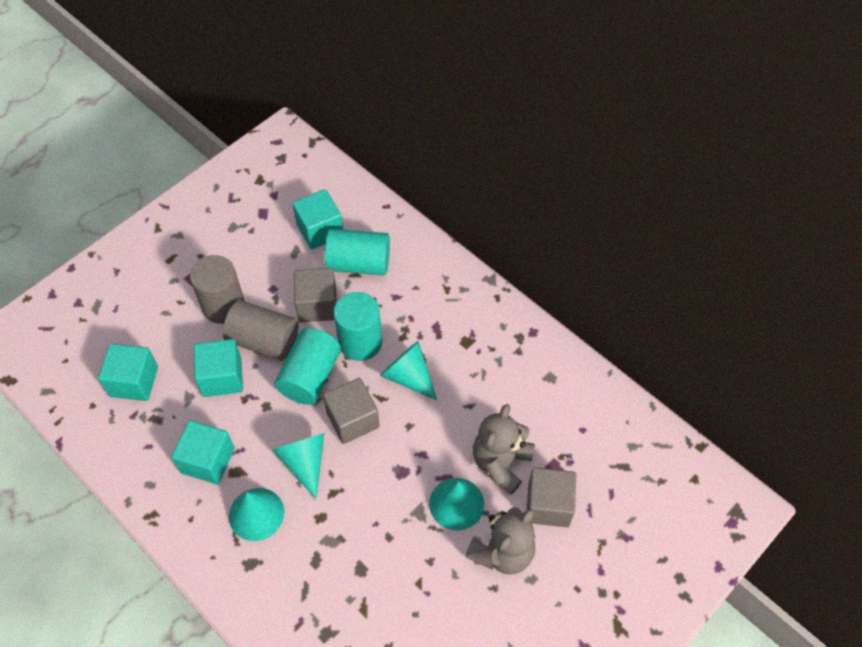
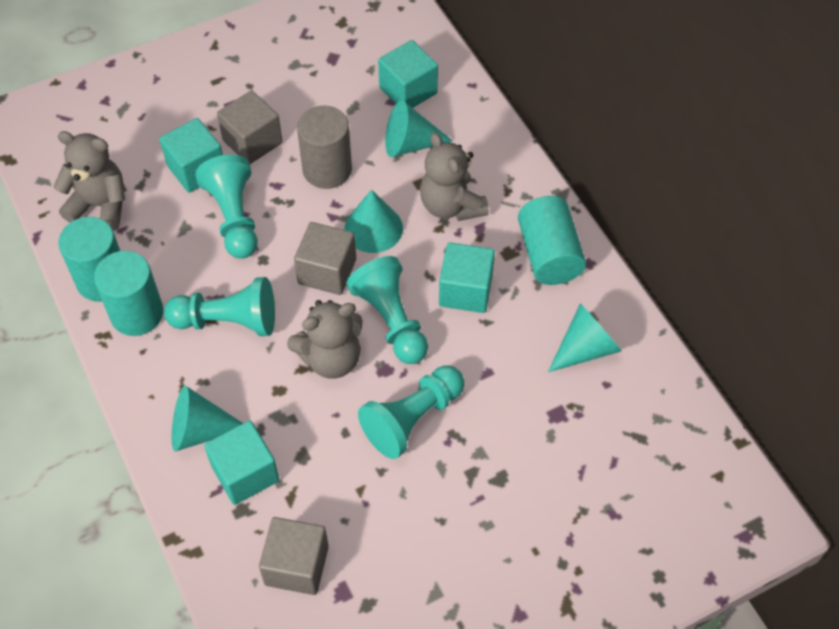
grey cylinder: [190,255,245,324] [223,300,299,361] = 2 -> [297,106,352,189] = 1
grey teddy bear: [465,507,535,575] [473,404,535,495] = 2 -> [53,131,125,231] [287,300,363,379] [420,132,489,221] = 3
turquoise pawn: none = 0 -> [164,277,275,336] [195,155,258,259] [346,256,428,364] [358,365,465,459] = 4

